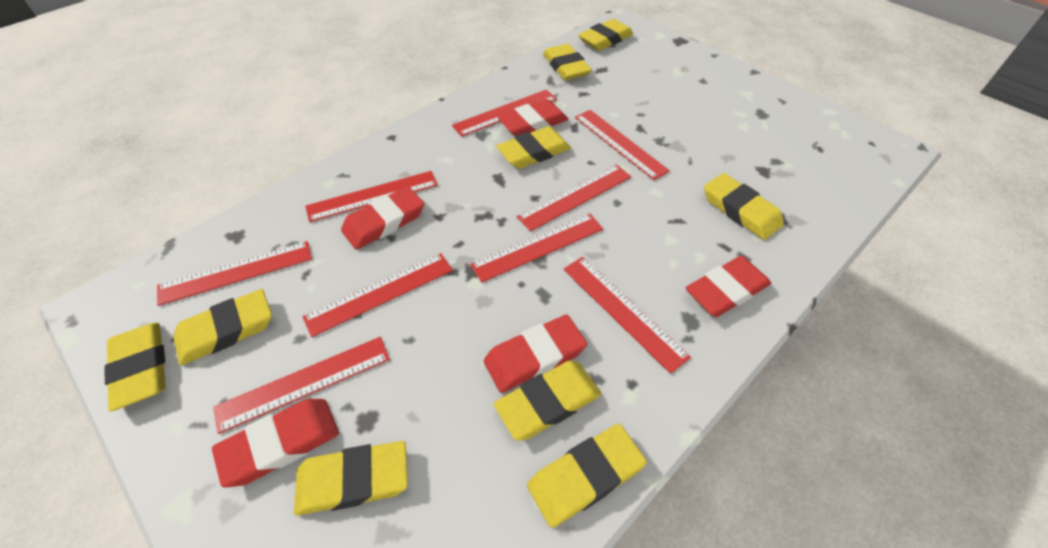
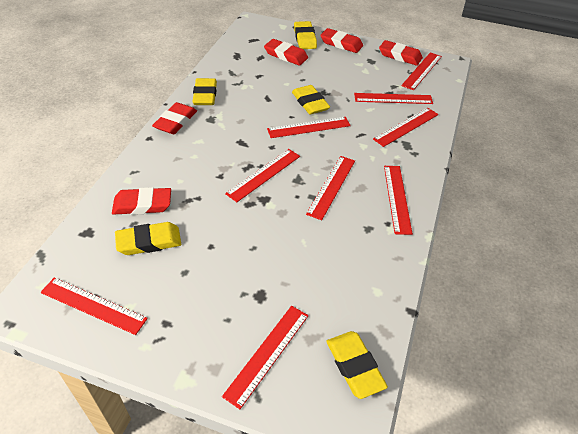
yellow eraser: [104,323,166,411] [173,289,272,365] [294,441,408,516] [494,361,601,441] [496,126,571,169] [527,424,647,528] [543,44,592,80] [578,19,633,51] [704,173,784,240] = 9 -> [115,222,181,255] [192,78,217,105] [292,85,330,114] [294,21,317,49] [326,331,388,399] = 5

